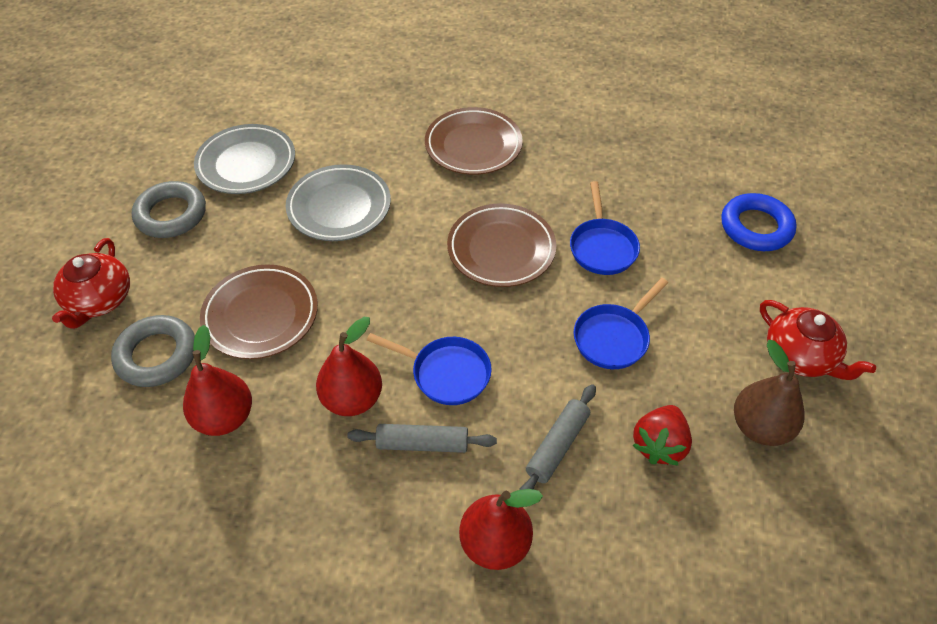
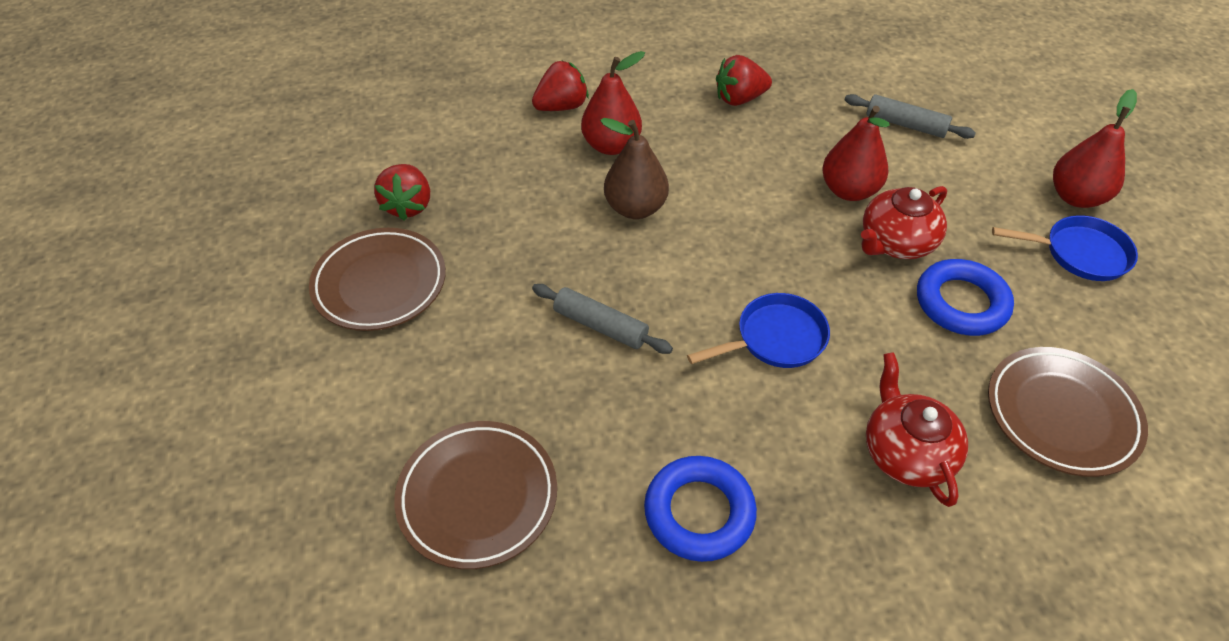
blue pan: [367,333,492,405] [570,181,640,275] [574,278,668,369] = 3 -> [687,293,830,368] [992,215,1138,281] = 2
blue ring: [721,193,797,251] = 1 -> [644,456,757,562] [917,259,1014,336] = 2
grey plate: [194,124,295,194] [286,164,391,241] = 2 -> none = 0
grey ring: [111,315,195,387] [132,181,206,238] = 2 -> none = 0
red strawberry: [632,405,692,466] = 1 -> [374,164,430,221] [532,61,589,111] [716,55,772,106] = 3

